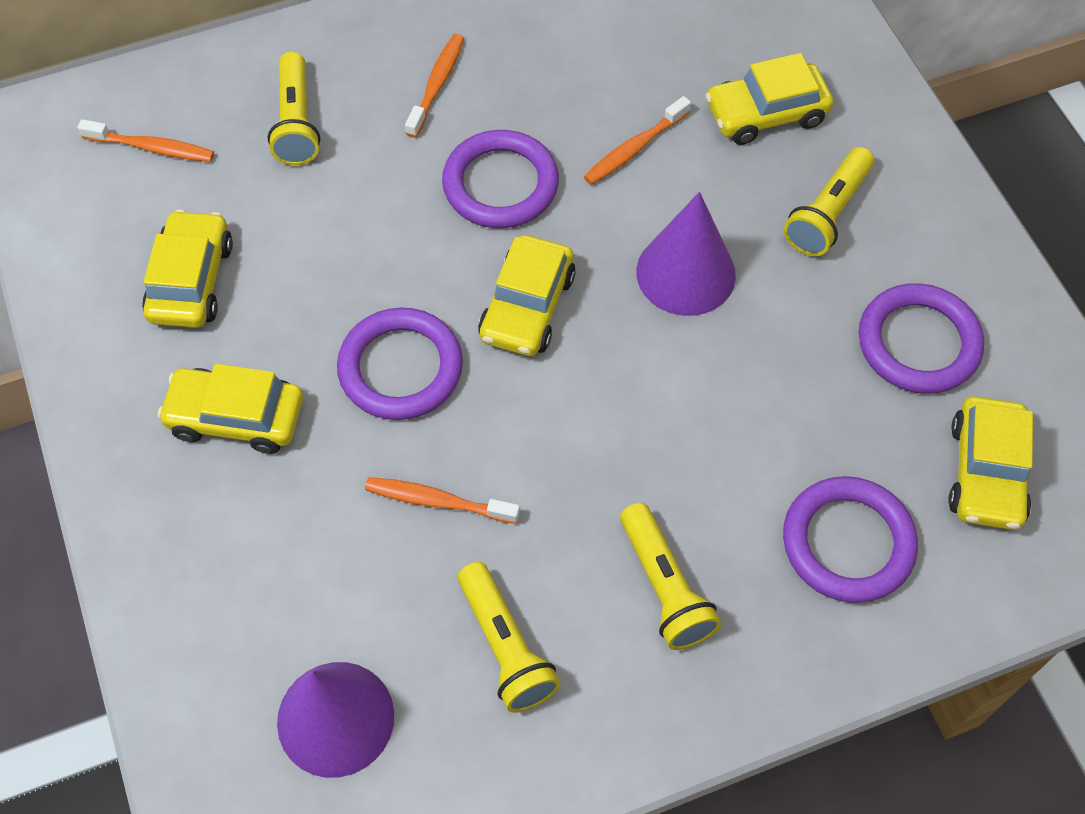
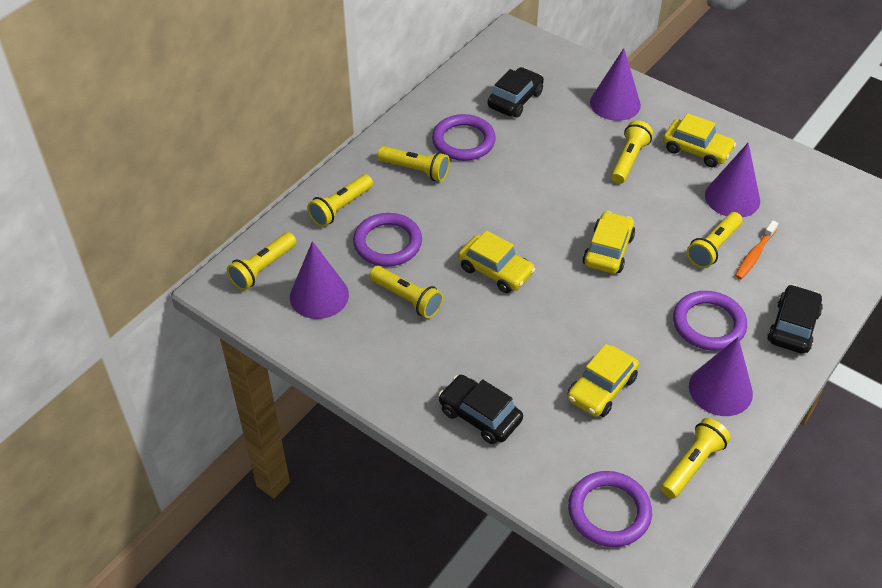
black car: none = 0 -> [439,375,523,444] [488,67,544,118] [767,285,823,354] = 3
orange toothbrush: [78,119,214,162] [365,477,520,524] [405,34,464,138] [584,96,691,185] = 4 -> [735,220,778,279] = 1
purple cone: [277,662,394,778] [636,192,736,316] = 2 -> [290,241,349,319] [590,48,641,121] [689,337,753,416] [705,143,760,217] = 4
yellow car: [142,210,233,328] [158,364,303,454] [478,235,576,356] [706,53,833,145] [948,396,1033,530] = 5 -> [458,230,535,293] [567,344,639,417] [583,211,635,274] [663,113,736,167] = 4
yellow flashlight: [268,52,320,165] [458,562,561,713] [620,503,721,650] [784,147,874,256] = 4 -> [227,232,297,290] [307,174,373,227] [369,266,443,319] [377,146,449,181] [611,120,653,184] [661,418,731,499] [687,212,743,268] = 7

